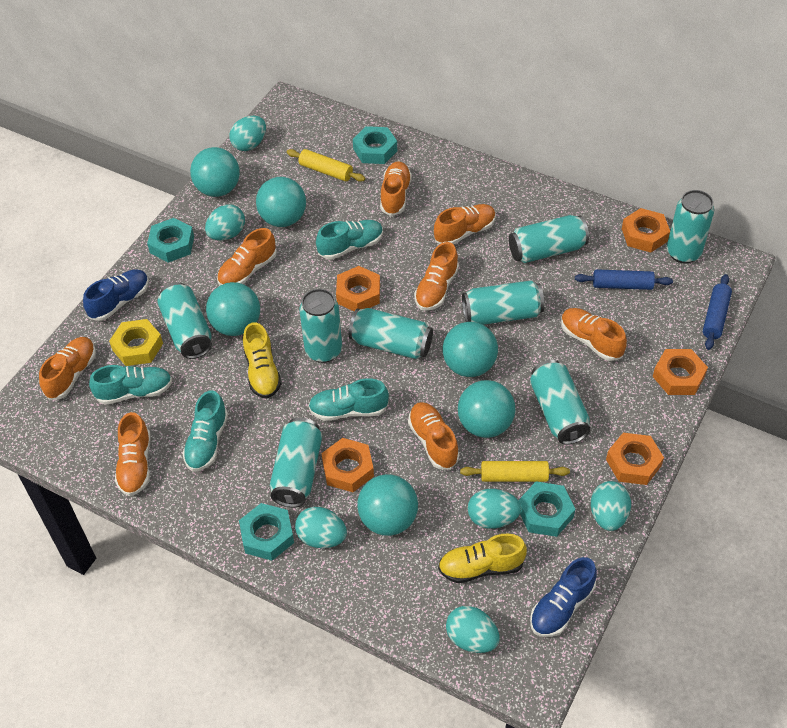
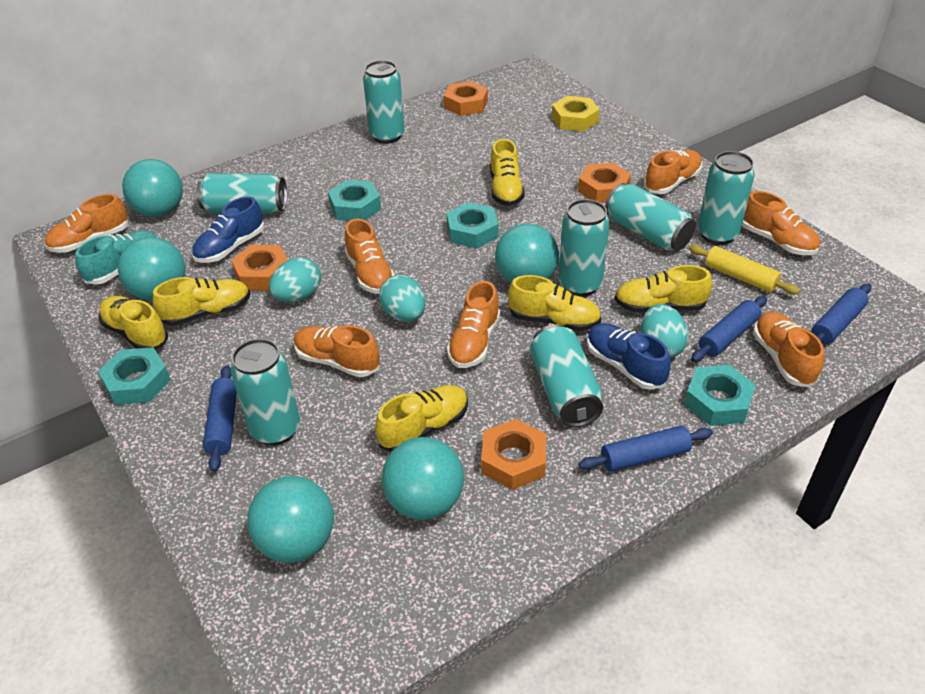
blue rolling pin: [575,269,673,290] [703,274,732,350] = 2 -> [203,365,237,472] [578,426,713,472] [691,296,767,362] [811,283,871,345] = 4
orange nut: [321,438,374,492] [336,266,380,311] [606,433,664,485] [622,208,670,253] [652,349,708,395] = 5 -> [231,245,288,291] [444,81,488,116] [481,419,546,490] [578,162,631,203] = 4
orange shoe: [39,337,96,400] [115,412,151,496] [217,228,277,286] [380,161,412,216] [408,402,459,469] [414,242,459,311] [434,204,496,244] [561,308,627,361] = 8 -> [45,194,129,253] [294,325,380,377] [345,219,395,294] [447,281,500,368] [644,150,702,194] [742,191,820,255] [753,312,824,388] = 7
turquoise ball: [190,147,240,197] [206,282,260,336] [256,177,306,227] [357,474,418,536] [443,322,498,377] [458,380,515,438] = 6 -> [118,237,186,301] [122,159,183,217] [248,476,334,563] [382,437,464,520] [495,223,559,283] = 5
turquoise can: [157,282,212,359] [270,418,322,507] [299,289,342,363] [349,308,433,359] [462,280,544,325] [509,215,589,263] [530,360,591,445] [667,190,714,264] = 8 -> [196,173,287,214] [231,339,300,445] [363,60,404,144] [530,324,603,427] [559,199,610,297] [605,183,696,251] [698,151,755,245] = 7
turquoise egg: [205,204,245,240] [230,116,266,151] [295,507,347,548] [446,606,499,653] [468,489,521,529] [591,481,631,531] = 6 -> [269,257,321,302] [379,275,426,322] [641,304,688,358] = 3
turquoise shoe: [89,365,172,405] [182,390,228,472] [308,378,389,421] [316,220,383,260] = 4 -> [75,230,158,285] = 1
yellow rolling pin: [287,149,365,182] [460,461,570,482] = 2 -> [689,245,800,294] = 1
yellow shoe: [243,322,281,399] [438,533,527,583] = 2 -> [99,296,168,349] [152,277,250,326] [375,385,468,452] [490,139,525,206] [508,275,601,331] [615,265,712,312] = 6

